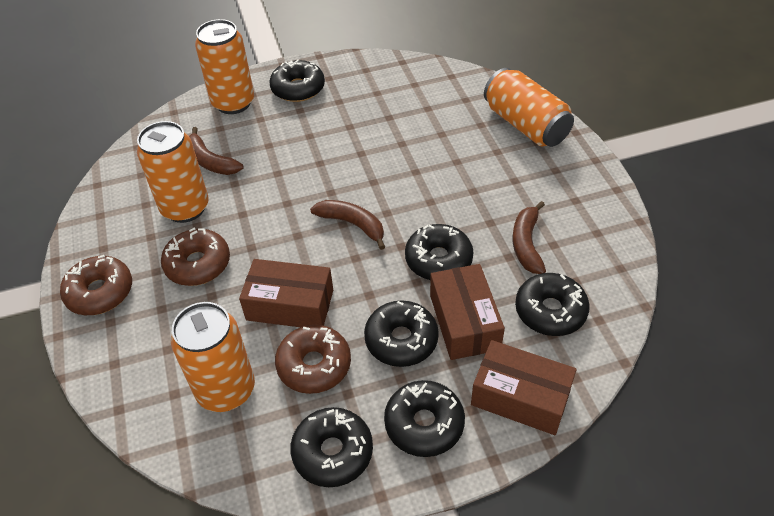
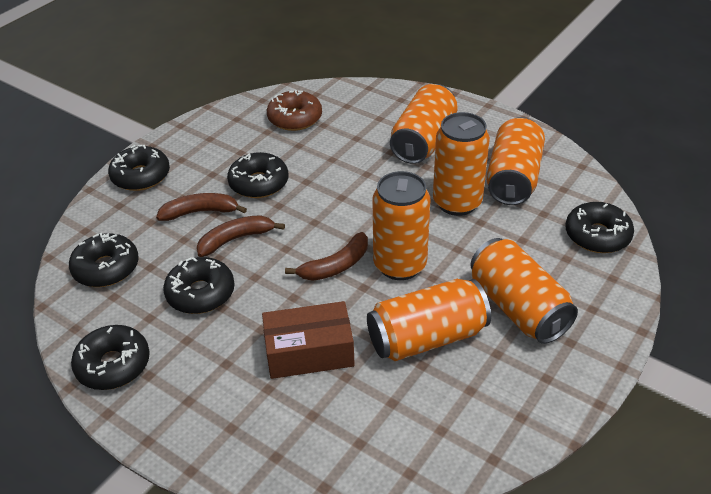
brown box: [239,259,333,327] [430,264,505,360] [471,340,577,435] = 3 -> [262,301,355,379] = 1
brown donut: [60,255,132,315] [161,228,230,286] [275,325,351,394] = 3 -> [267,90,322,131] = 1
orange can: [137,121,209,223] [171,302,255,412] [195,19,254,114] [484,68,574,147] = 4 -> [367,279,491,361] [373,171,430,280] [390,84,458,164] [433,112,490,216] [470,238,578,344] [486,117,545,205] = 6

